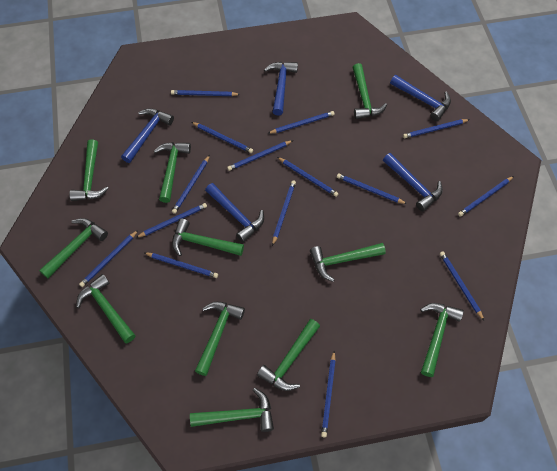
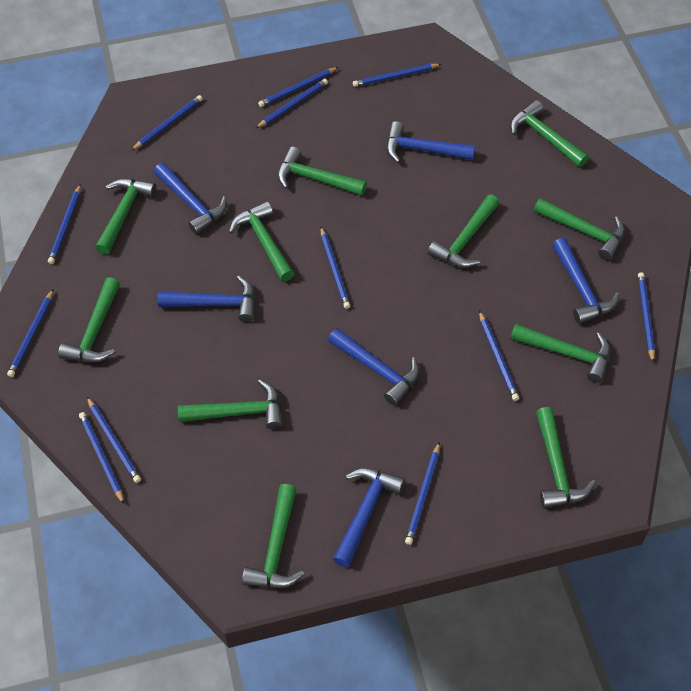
blue hammer: [121,108,174,163] [205,183,264,242] [264,62,298,116] [383,153,443,211] [390,75,451,121] = 5 -> [154,163,227,235] [158,275,255,322] [328,328,419,406] [333,468,405,567] [386,121,475,163] [552,238,620,324] = 6
blue pencil: [79,230,138,287] [136,203,207,238] [144,252,218,278] [171,90,240,96] [172,155,210,214] [191,122,253,153] [227,140,293,171] [268,111,335,134] [272,180,296,246] [277,157,339,197] [321,351,336,437] [337,173,407,204] [403,119,470,138] [440,251,484,320] [458,176,514,217] = 15 -> [7,290,53,377] [48,184,81,264] [79,412,124,504] [87,397,141,483] [131,95,203,151] [255,79,328,129] [258,67,338,107] [321,227,350,309] [353,64,441,87] [405,442,440,545] [479,311,519,401] [638,272,655,362] = 12

